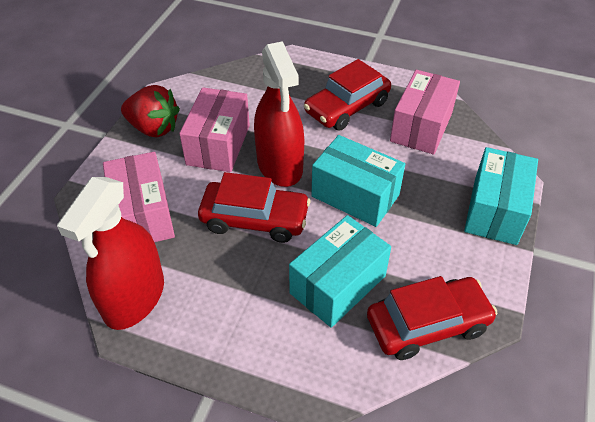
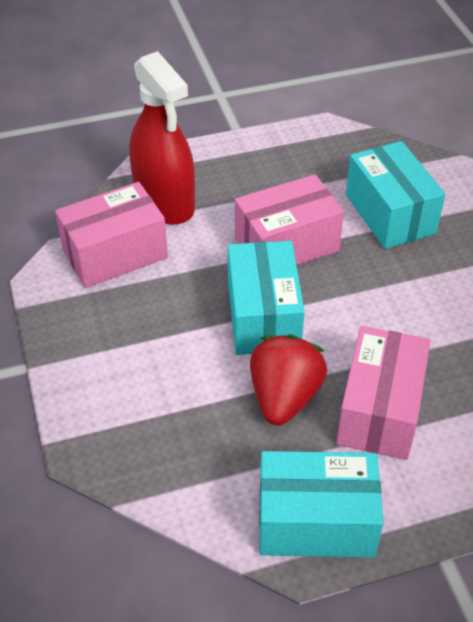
red car: [198,172,311,243] [304,59,391,131] [367,276,497,360] = 3 -> none = 0
red spray bottle: [57,177,164,330] [254,41,304,187] = 2 -> [129,51,195,225] = 1

